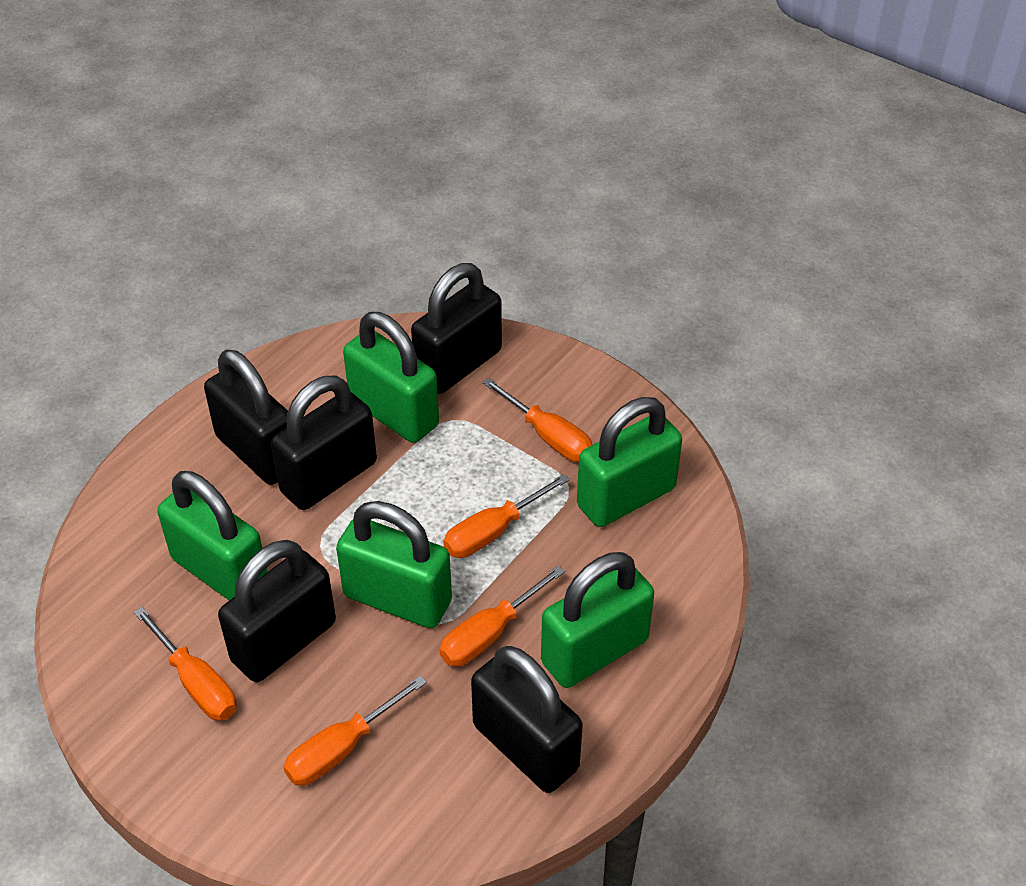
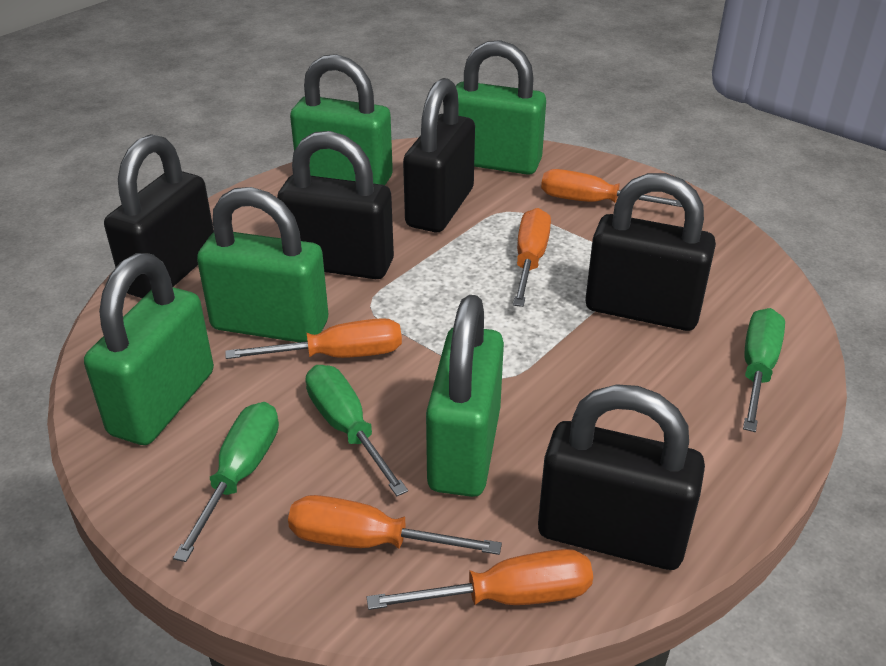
green screwdriver: none = 0 -> [173,402,279,562] [305,365,408,496] [743,308,785,432] = 3

